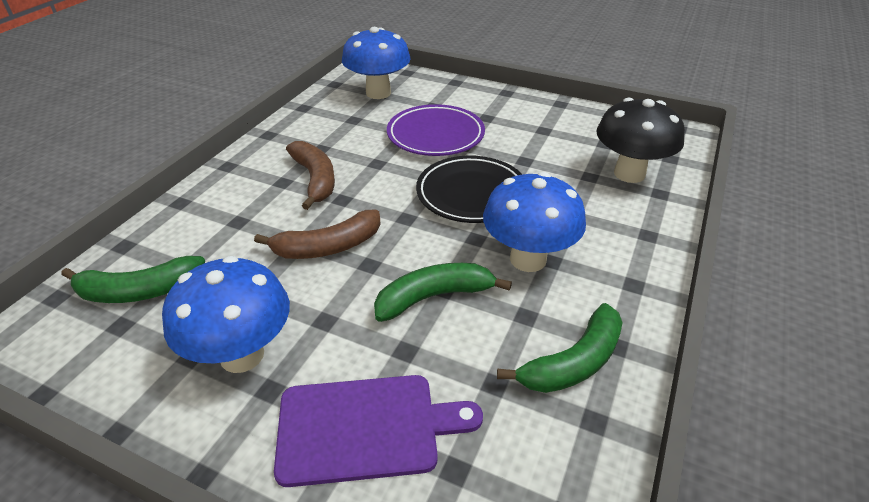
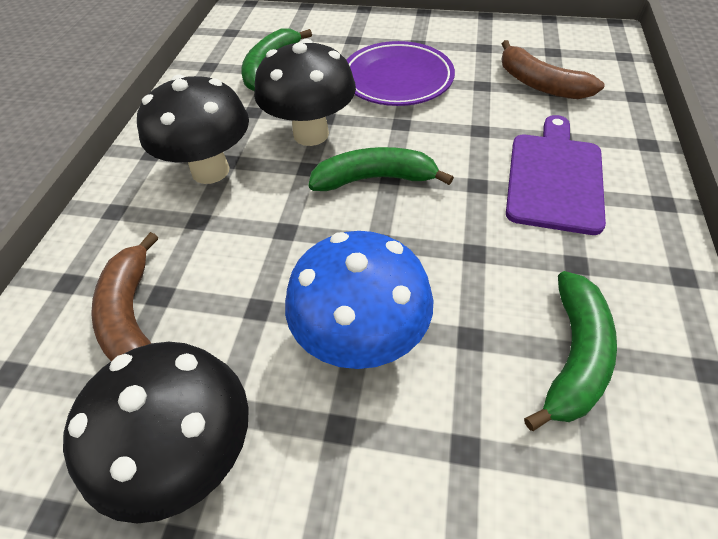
black mushroom: [596,98,685,183] = 1 -> [63,342,249,524] [137,74,249,184] [254,39,356,146] = 3
black plate: [416,156,522,223] = 1 -> none = 0
blue mushroom: [162,256,290,373] [342,27,411,99] [483,172,586,272] = 3 -> [285,231,433,369] = 1

